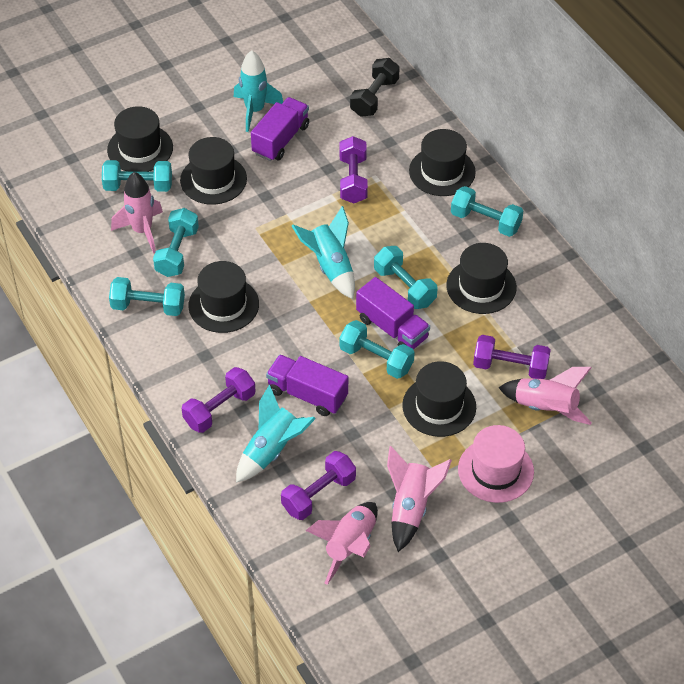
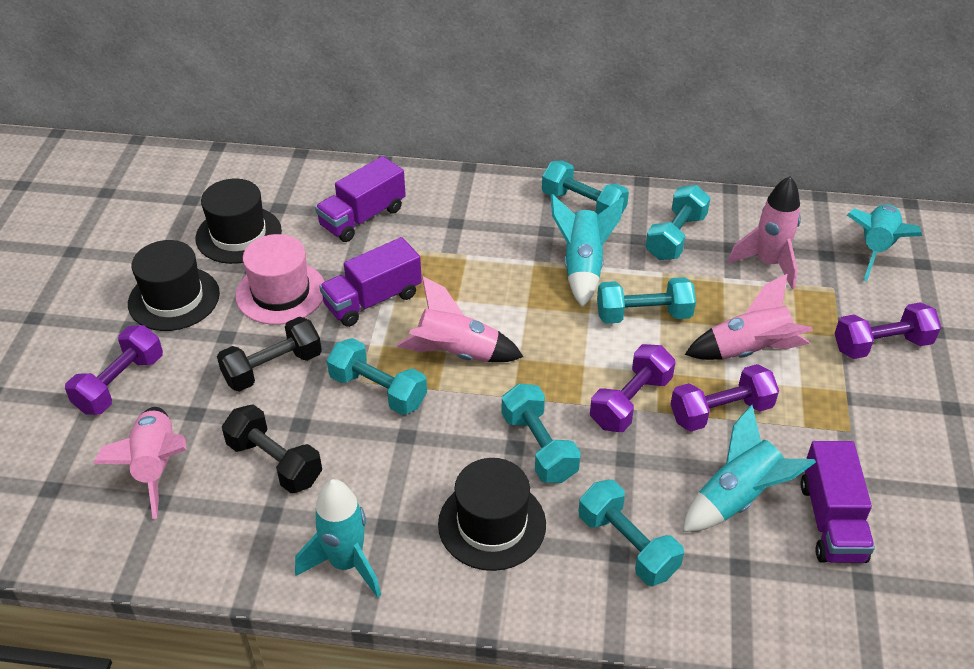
black dumbbell: [350,58,400,117] = 1 -> [217,317,322,392] [222,404,322,493] = 2
black hat: [107,106,173,172] [180,137,247,205] [188,261,259,333] [402,361,476,437] [409,129,476,196] [446,243,517,314] = 6 -> [128,240,220,331] [195,179,282,264] [438,458,546,571] = 3
turquoise rocket: [234,50,283,132] [236,385,316,483] [292,206,355,299] = 3 -> [295,479,381,598] [551,194,624,308] [683,405,816,532] [847,205,922,281] = 4

